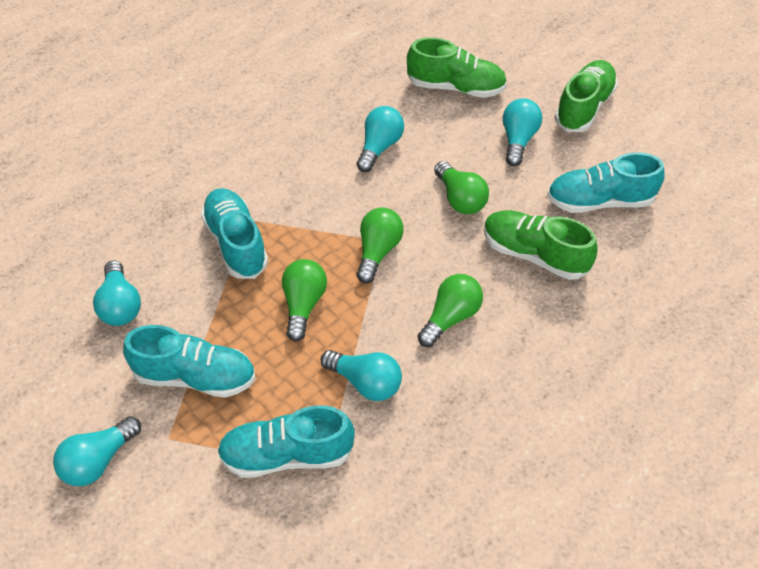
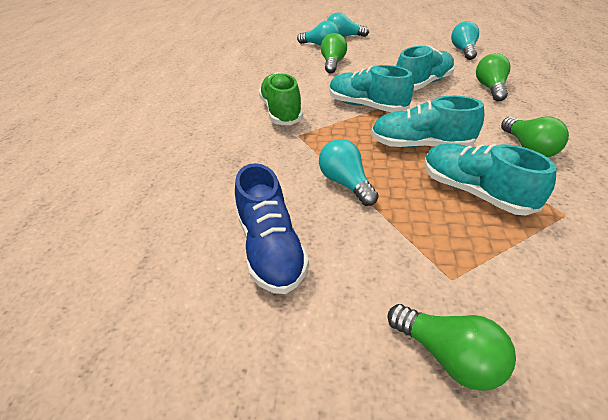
blue shoe: none = 0 -> [235,163,309,294] = 1
green shoe: [407,37,507,98] [484,210,598,280] [554,60,618,132] = 3 -> [259,72,303,125] = 1
turquoise light bulb: [53,416,141,486] [93,260,141,326] [321,350,402,401] [357,106,404,172] [503,98,542,166] = 5 -> [297,21,339,46] [319,139,379,206] [327,12,369,37] [451,21,479,60] = 4

